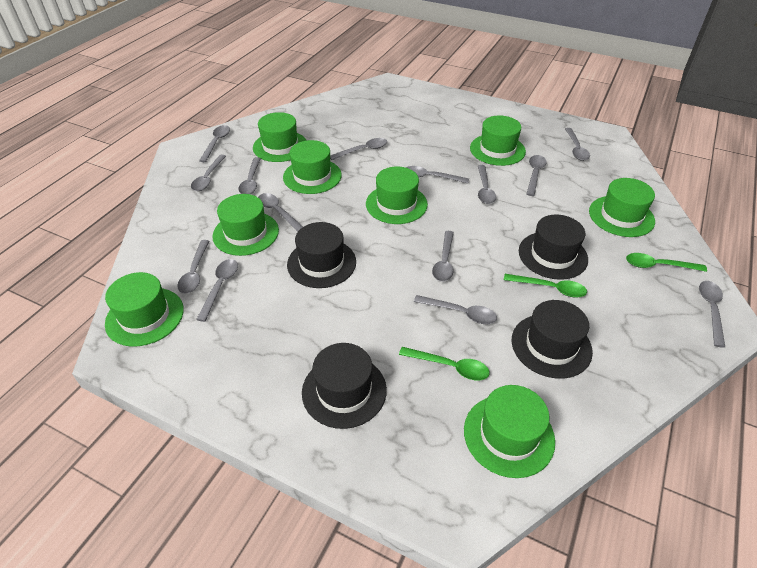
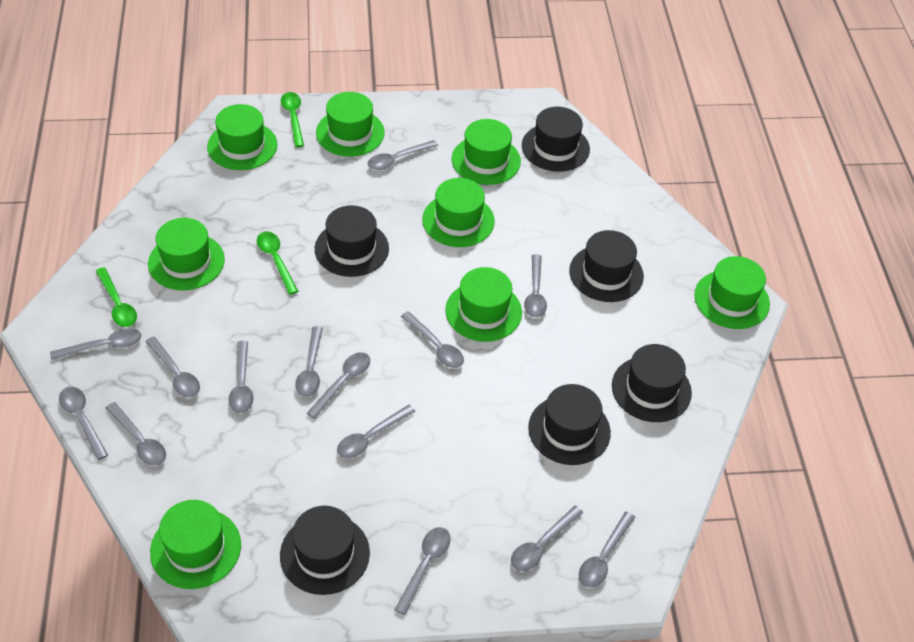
black hat: [287,222,356,288] [302,343,387,429] [511,300,593,379] [519,214,588,280] = 4 -> [280,506,370,595] [315,205,389,277] [522,107,590,172] [528,384,611,465] [569,230,644,302] [612,344,692,422] = 6

